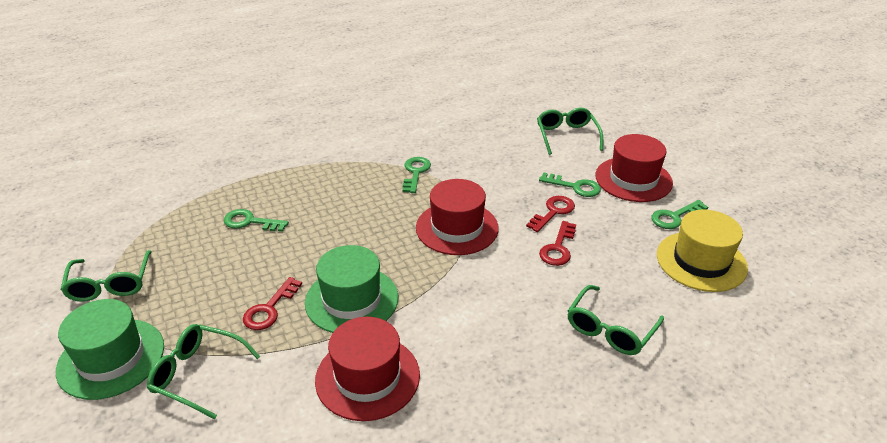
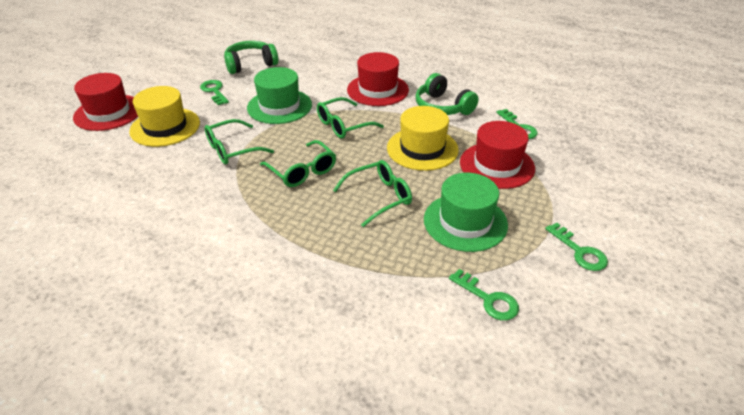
green headphones: none = 0 -> [224,41,278,74] [416,73,479,115] = 2
red key: [243,277,302,330] [526,196,575,232] [539,221,576,266] = 3 -> none = 0
yellow hat: [657,209,748,292] = 1 -> [129,86,200,147] [387,106,459,171] = 2

